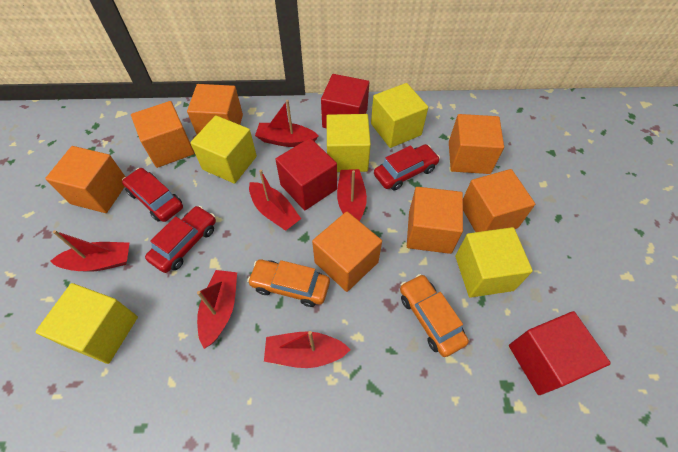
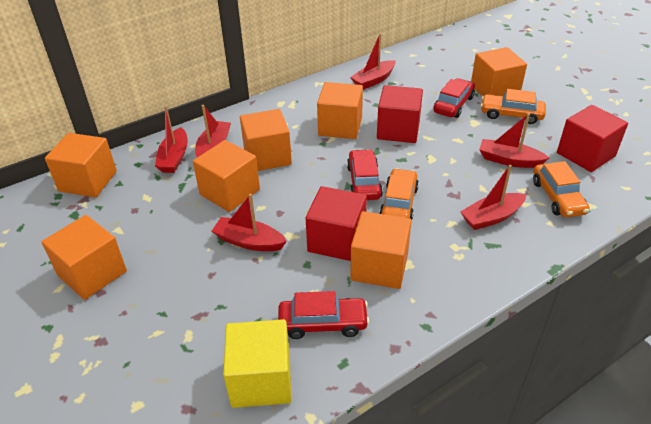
orange car: [247,259,330,307] [400,274,469,357] = 2 -> [379,168,419,221] [481,89,546,124] [533,161,589,217] = 3
yellow cube: [35,283,138,364] [190,115,257,184] [326,114,371,172] [371,83,428,148] [455,227,533,298] = 5 -> [223,319,292,408] = 1

